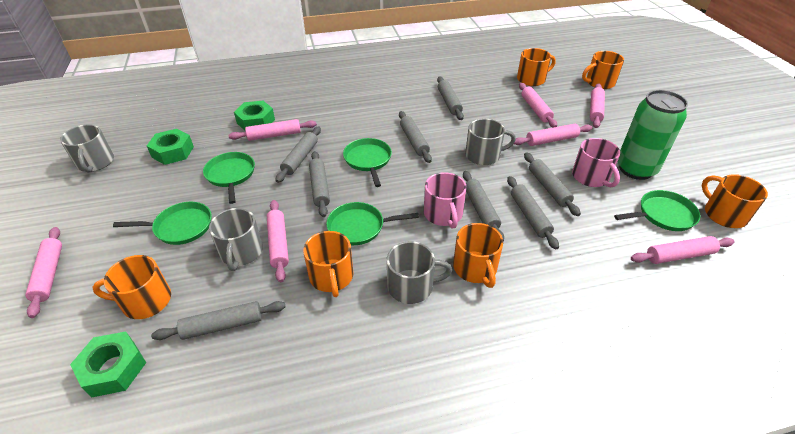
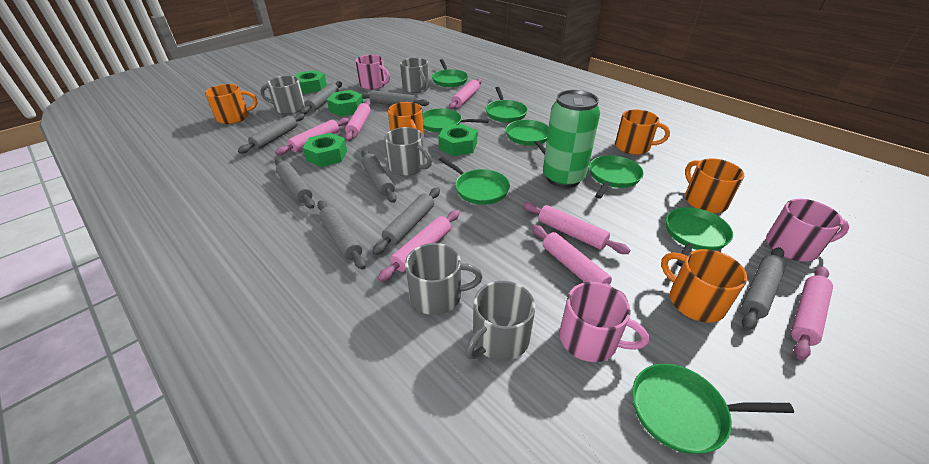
green nut: [70,331,146,397] [147,129,194,165] [234,101,275,131] = 3 -> [295,70,327,94] [303,133,347,167] [327,90,363,116] [438,124,477,156] = 4
green pan: [113,202,212,245] [203,152,255,204] [326,202,419,245] [343,138,392,187] [614,190,700,231] = 5 -> [423,108,489,132] [432,59,468,87] [439,157,510,205] [486,87,528,122] [506,120,549,155] [589,155,644,199] [632,364,794,454] [666,207,733,267] = 8
grey mug: [60,124,114,172] [209,208,263,271] [387,241,452,304] [465,119,516,165] = 4 -> [260,76,305,114] [385,127,432,176] [400,58,429,93] [405,243,483,315] [465,281,535,361] = 5
orange mug: [92,255,171,319] [303,231,354,297] [453,223,503,288] [517,48,556,86] [582,51,624,89] [702,174,768,228] = 6 -> [205,84,257,124] [388,102,424,138] [615,109,670,155] [661,249,747,323] [685,159,744,213] = 5
pink mug: [424,172,467,229] [572,138,620,187] = 2 -> [355,55,390,90] [559,282,649,362] [766,199,849,261] = 3

